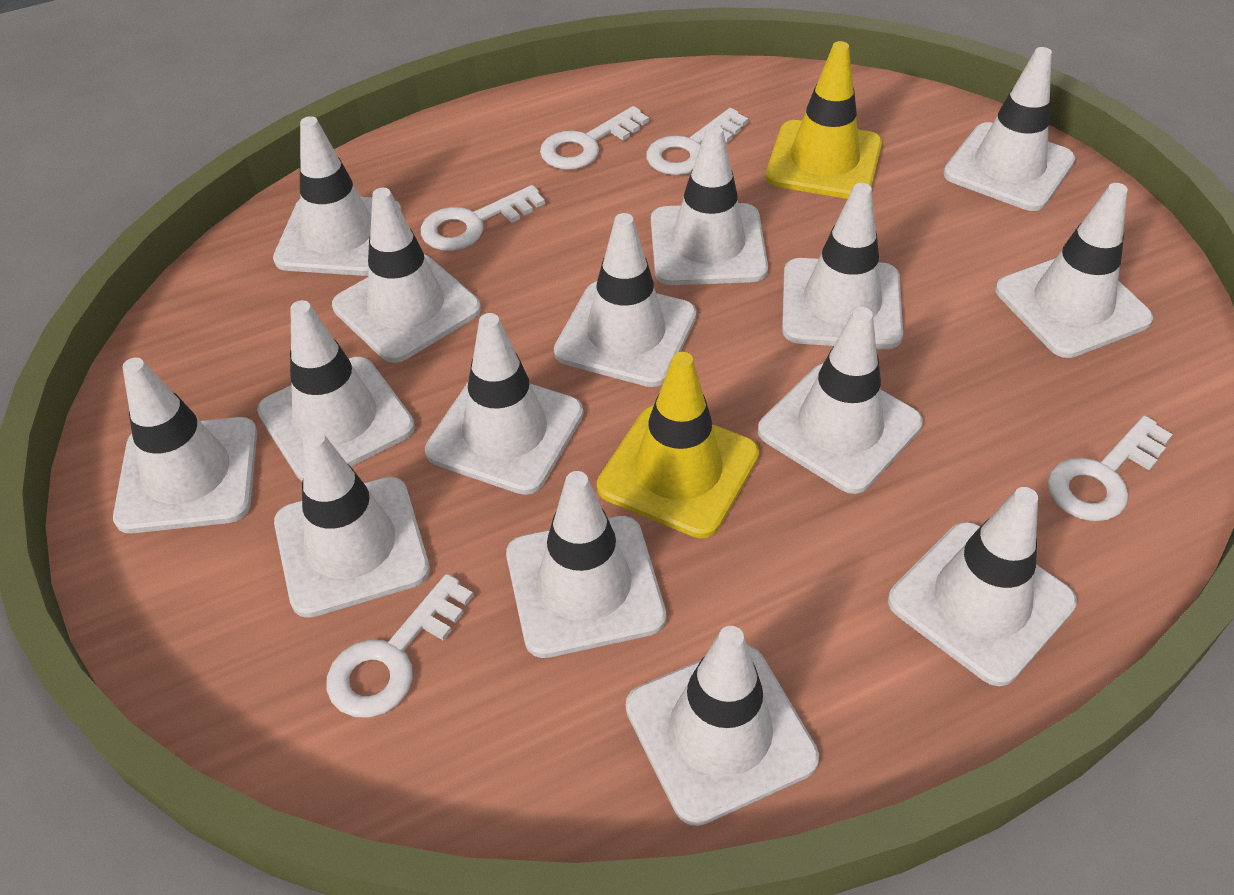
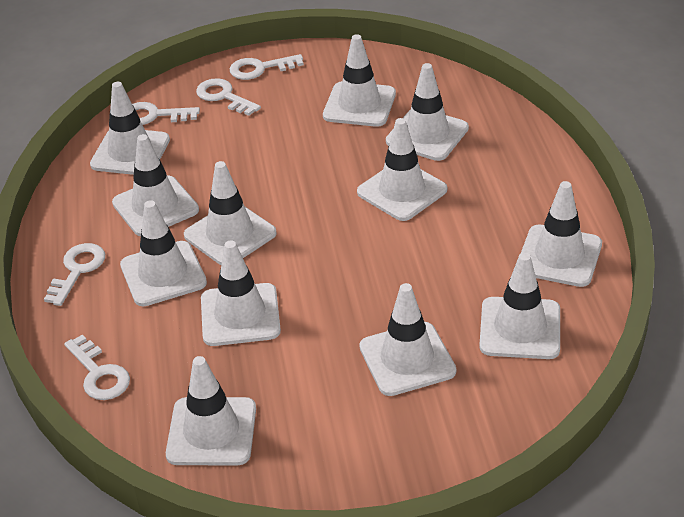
white traffic cone: [113,358,257,533] [257,300,415,481] [273,116,402,276] [274,430,430,618] [332,188,481,363] [425,313,583,495] [506,471,666,658] [554,213,697,387] [626,626,819,826] [651,125,768,285] [758,307,923,494] [782,183,903,349] [888,487,1077,686] [943,47,1076,211] [995,183,1153,358] = 15 -> [90,82,170,175] [112,134,199,236] [120,200,207,306] [166,356,256,465] [184,161,277,265] [201,240,281,346] [323,34,396,127] [357,118,447,221] [359,283,456,396] [386,63,469,161] [479,253,560,359] [521,181,602,287] = 12
yellow traffic cone: [597,352,759,538] [766,41,882,199] = 2 -> none = 0

